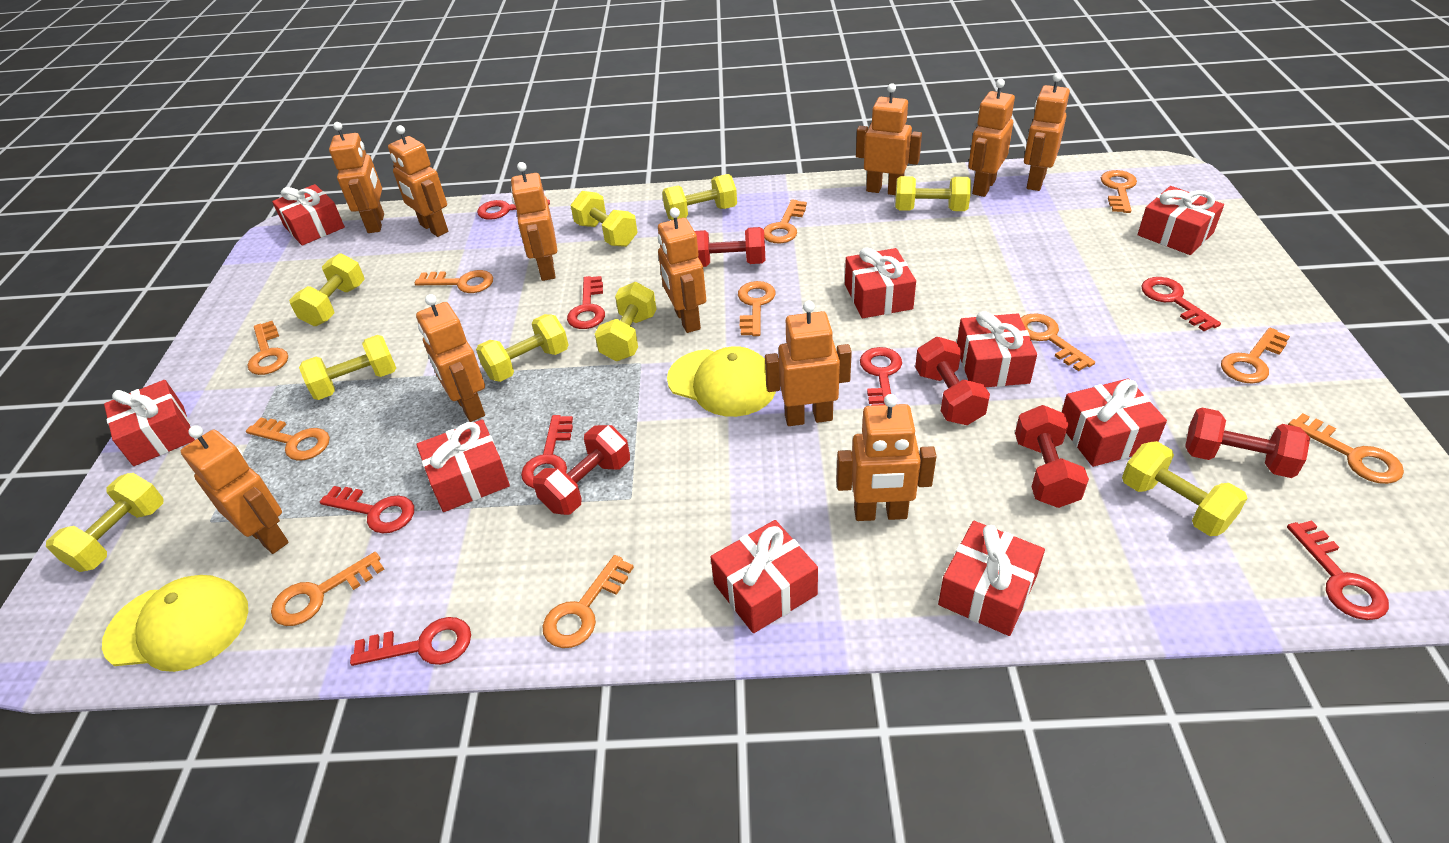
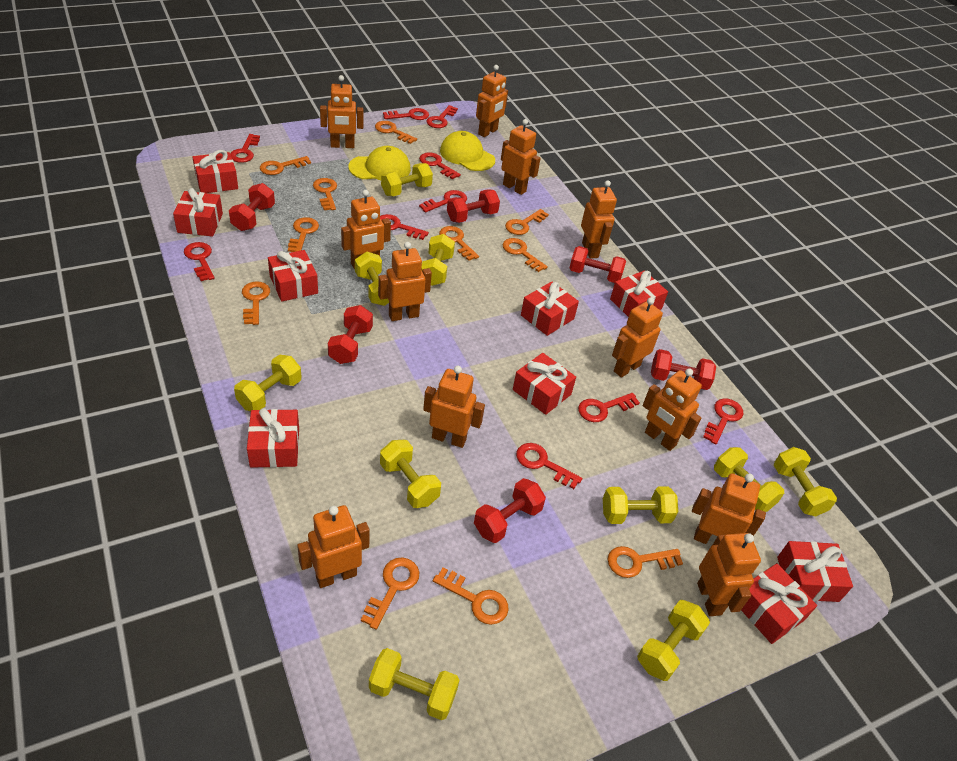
orange robot: [181,425,289,554] [329,122,384,233] [388,125,448,237] [416,294,485,422] [511,162,557,281] [658,207,706,333] [765,301,852,426] [836,394,937,521] [856,83,922,195] [969,79,1015,197] [1024,73,1070,191] = 11 -> [297,505,370,588] [320,75,363,148] [341,190,391,269] [378,242,432,321] [423,366,485,448] [476,65,508,137] [501,119,541,195] [581,180,617,259] [612,297,663,378] [643,368,702,451] [692,473,766,544] [697,533,761,616] = 12
red dumbbell: [533,425,630,515] [695,227,765,267] [915,337,990,425] [1015,405,1089,508] [1185,408,1310,478] = 5 -> [229,183,275,231] [328,305,373,364] [447,189,500,223] [474,478,546,543] [569,246,626,283] [651,349,716,390] = 6
red key: [320,486,414,533] [350,617,471,666] [477,199,550,220] [521,415,573,489] [567,276,605,329] [860,347,902,406] [1141,277,1221,331] [1287,520,1389,620] = 8 -> [184,242,214,281] [230,134,260,163] [380,214,429,240] [383,108,429,120] [419,152,461,179] [419,190,467,213] [426,105,458,128] [516,443,582,489] [578,393,640,422] [703,398,744,444] = 10
yellow dumbbell: [46,473,163,572] [289,253,365,326] [299,335,396,400] [476,314,569,382] [571,191,638,247] [595,282,656,361] [662,174,737,220] [895,176,971,211] [1122,441,1247,536] = 9 -> [234,355,301,411] [355,252,389,306] [369,648,459,720] [380,440,441,508] [381,163,433,196] [421,234,455,286] [603,486,678,524] [637,600,710,681] [714,447,784,512] [774,447,837,516] = 10

